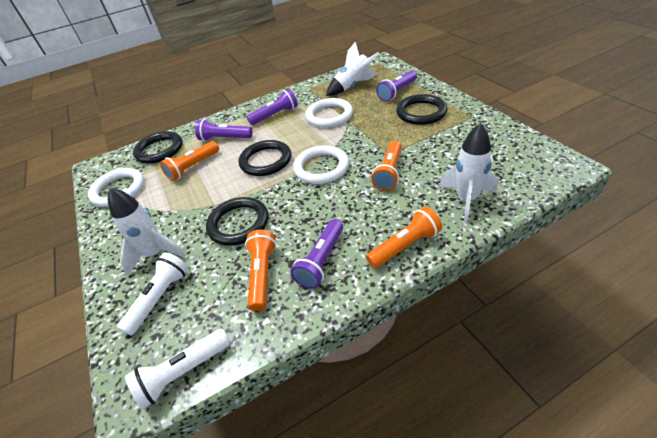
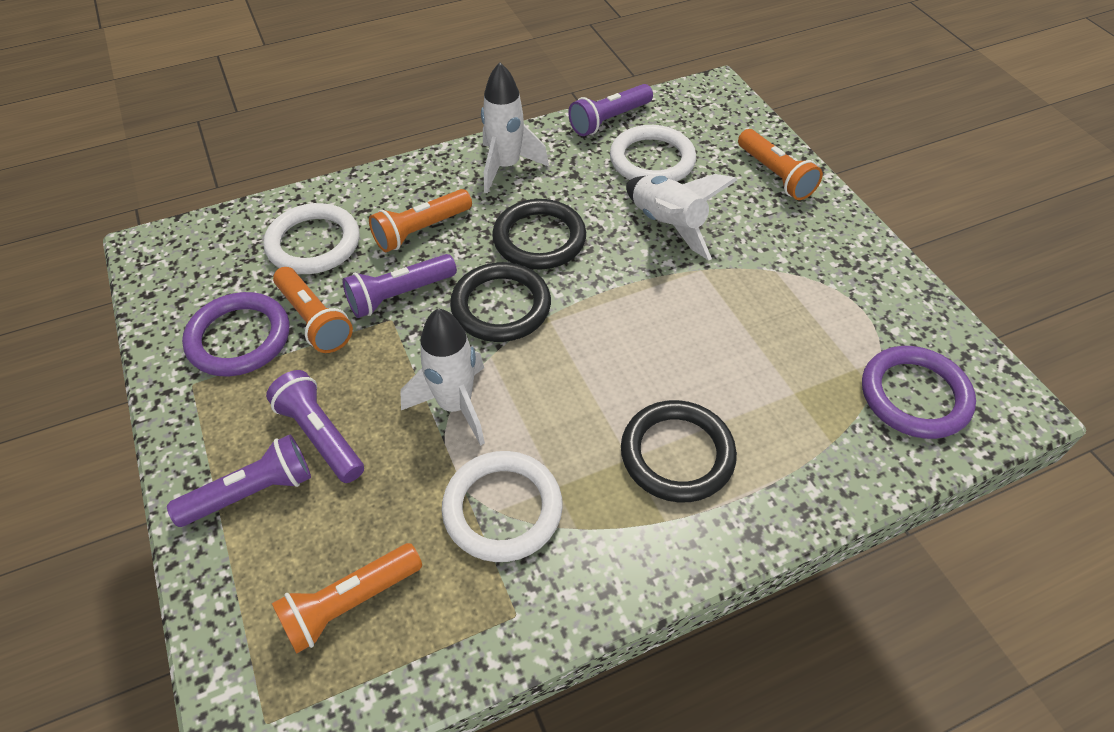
black ring: [133,131,183,163] [206,197,268,246] [238,140,291,176] [396,94,448,125] = 4 -> [450,262,551,342] [492,199,586,270] [621,400,737,502] = 3
purple ring: none = 0 -> [182,292,289,376] [862,346,976,439] = 2
white flashlight: [117,253,189,336] [125,329,230,409] = 2 -> none = 0

